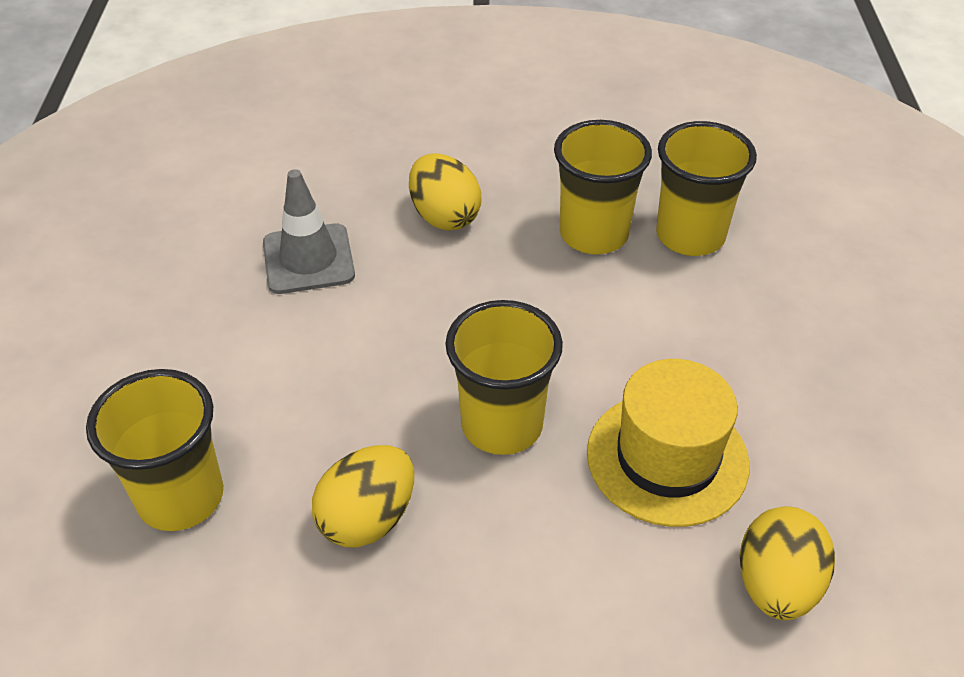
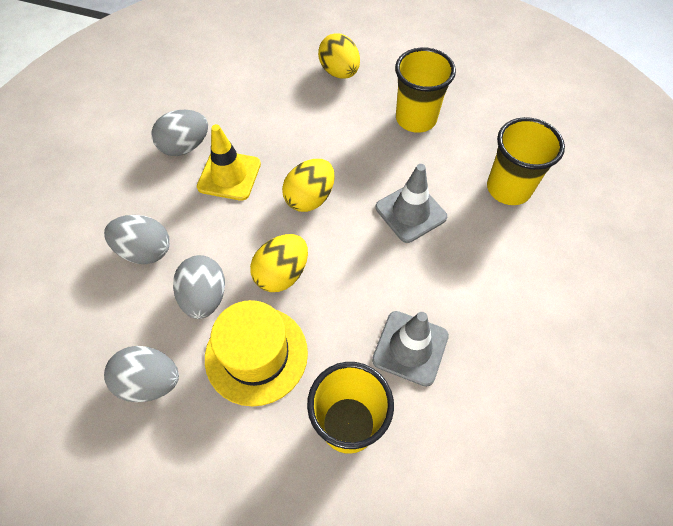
grey egg: none = 0 -> [104,215,170,264] [104,346,179,402] [152,110,208,156] [173,255,225,319] = 4
grey traffic cone: [263,169,355,294] = 1 -> [372,311,449,387] [375,164,447,243] = 2
yellow cup: [86,369,223,531] [445,300,563,455] [554,120,652,255] [656,121,757,256] = 4 -> [307,362,394,454] [395,48,456,133] [487,117,565,205] = 3
yellow traffic cone: none = 0 -> [197,124,261,201] = 1

